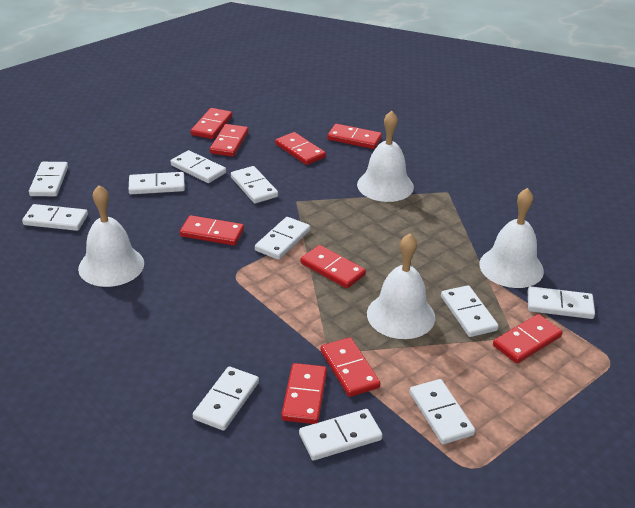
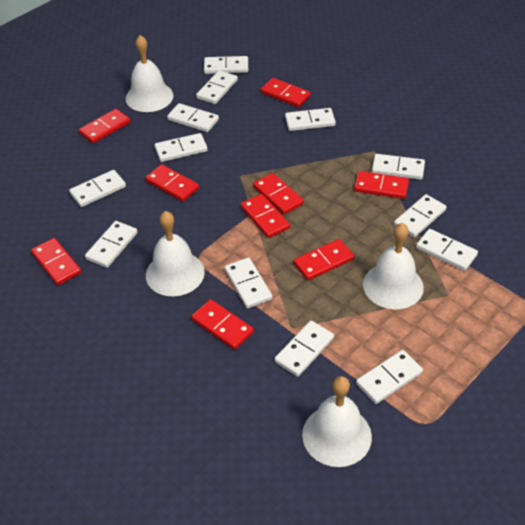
white domino: [22,204,88,231] [29,162,68,196] [129,172,185,194] [171,150,226,183] [193,366,259,431] [231,166,278,203] [255,217,310,260] [299,409,383,461] [410,379,475,444] [441,285,499,337] [528,286,595,319] = 11 -> [69,170,126,207] [85,221,138,268] [155,133,208,162] [167,103,219,132] [196,70,238,104] [204,56,248,74] [224,257,272,308] [274,320,334,377] [285,108,336,131] [356,350,423,404] [372,154,425,180] [394,194,446,237] [416,229,478,271] = 13

